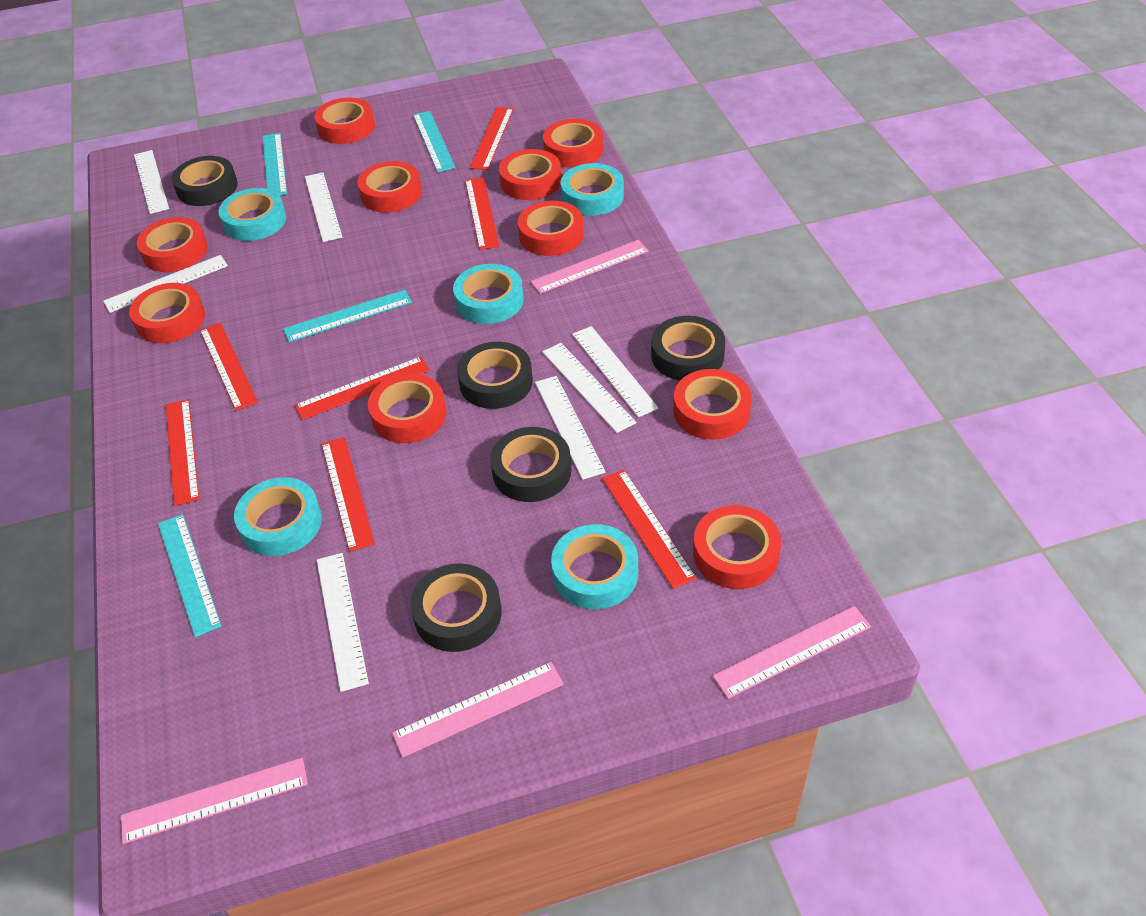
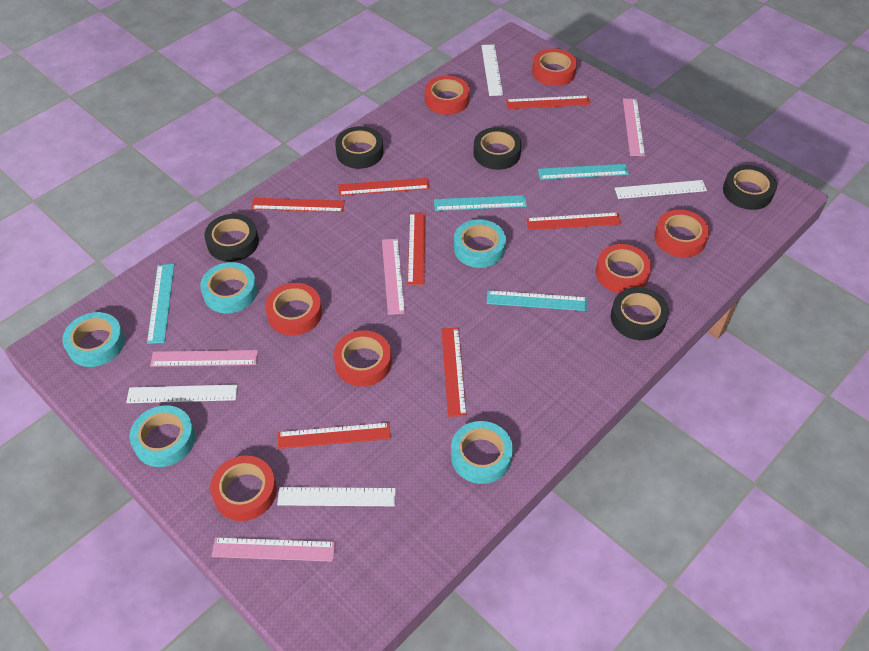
red tape: [129,283,205,343] [137,217,208,272] [314,98,375,144] [357,161,422,213] [368,373,447,443] [499,149,561,200] [518,201,584,256] [543,119,603,168] [673,369,752,440] [693,505,781,589] = 10 -> [210,456,277,521] [265,283,322,336] [334,330,392,387] [425,75,470,115] [532,48,577,86] [596,244,652,293] [654,210,710,257] = 7
white ruler: [103,255,228,313] [134,150,169,214] [305,172,342,242] [317,553,369,692] [535,376,606,480] [542,343,636,433] [572,326,659,417] = 7 -> [126,384,238,403] [277,487,396,506] [481,44,503,96] [615,180,707,199] = 4

